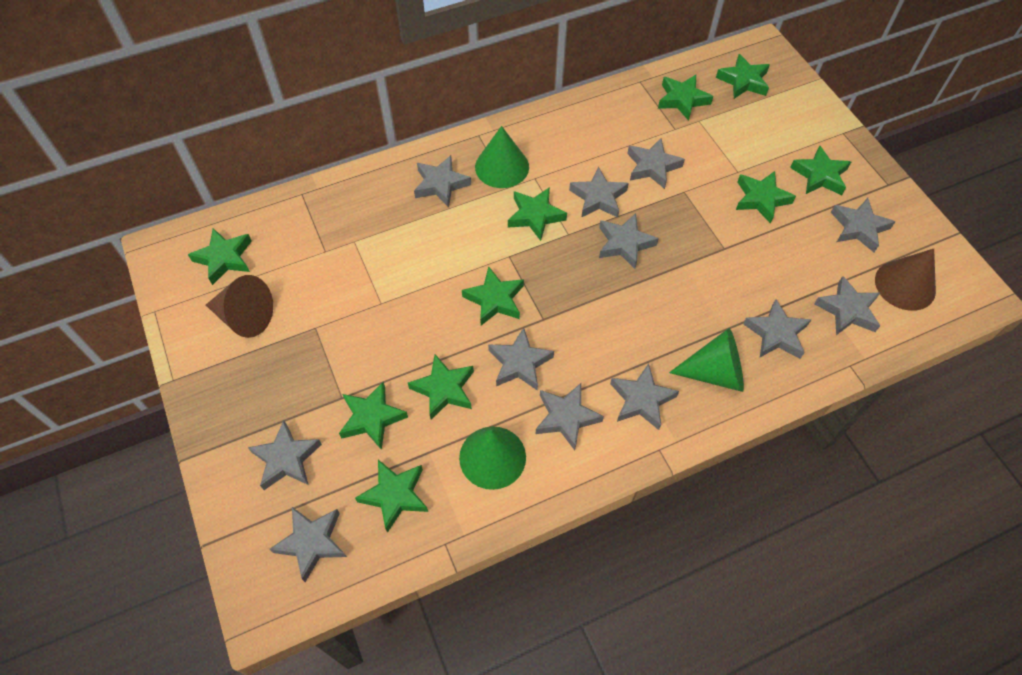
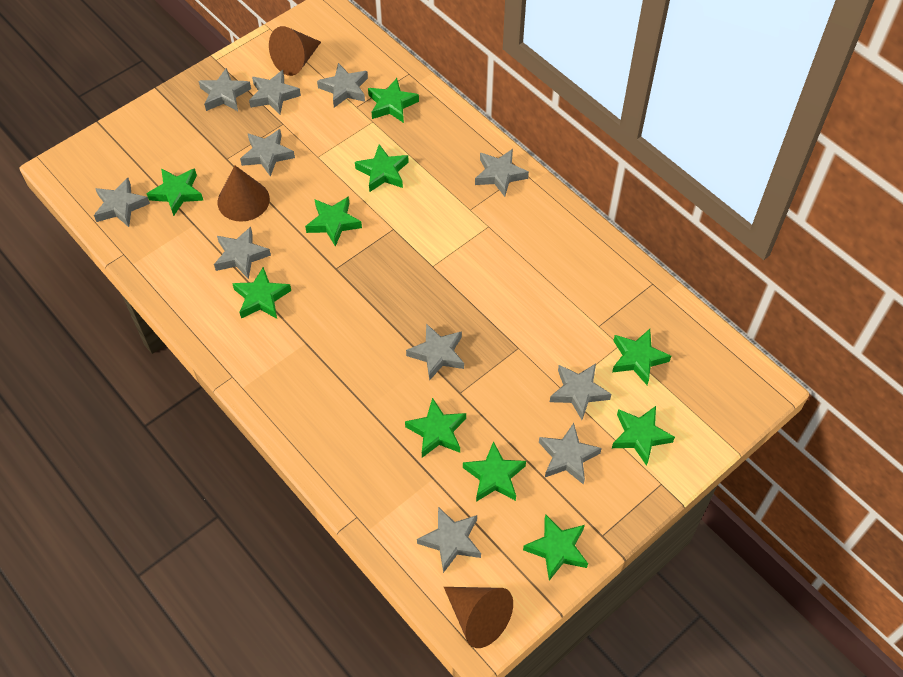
brown cone: [206,275,273,338] [875,249,936,311] = 2 -> [218,165,270,222] [269,26,321,76] [444,587,513,648] = 3
green cone: [459,426,526,490] [475,126,529,188] [669,328,744,392] = 3 -> none = 0
grey star: [248,420,322,490] [270,507,347,582] [414,155,471,207] [488,327,554,390] [536,383,604,450] [569,167,629,218] [599,213,659,269] [610,363,679,430] [627,138,685,189] [743,299,811,359] [814,276,880,335] [831,198,895,252] = 12 -> [94,178,150,227] [198,68,251,111] [214,227,271,279] [240,129,295,177] [249,70,301,115] [317,63,368,108] [406,324,464,381] [417,507,481,573] [475,149,529,197] [539,423,602,485] [550,364,611,420] = 11

